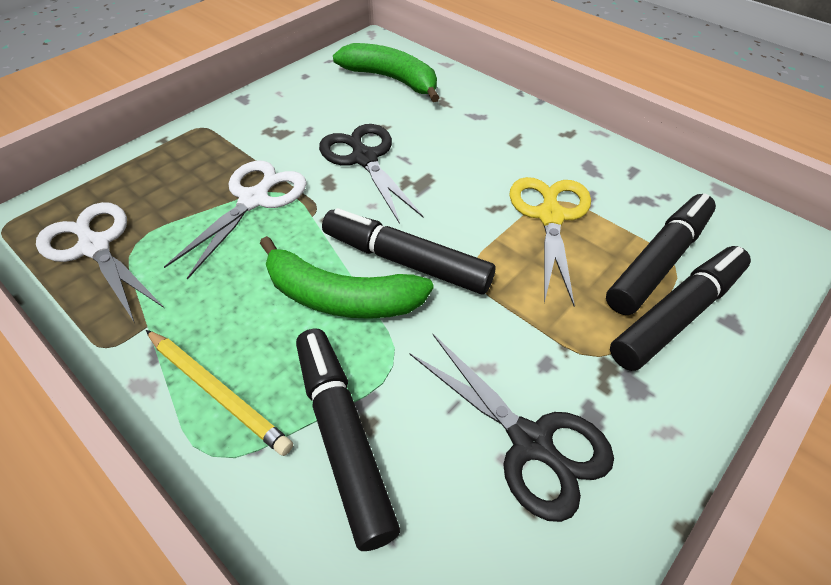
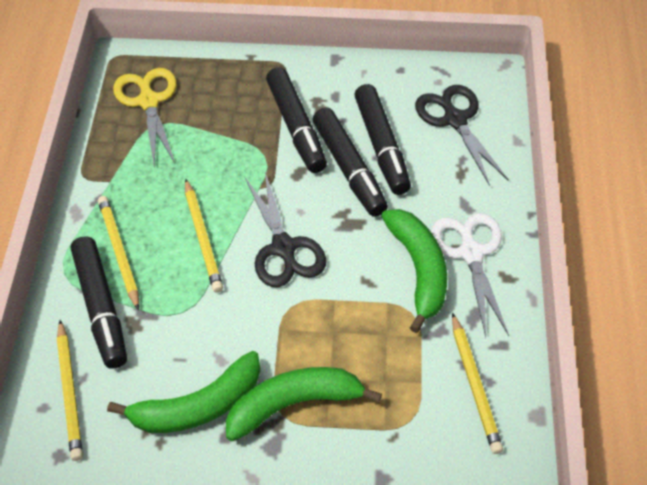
green banana: [260,236,434,319] [333,43,440,102] = 2 -> [107,351,260,433] [226,367,382,441] [381,209,447,333] = 3
white scissors: [36,202,164,323] [164,160,307,280] = 2 -> [431,213,509,337] = 1
yellow pencil: [146,330,293,456] = 1 -> [57,320,83,461] [98,196,139,311] [185,179,223,293] [452,313,503,454] = 4

